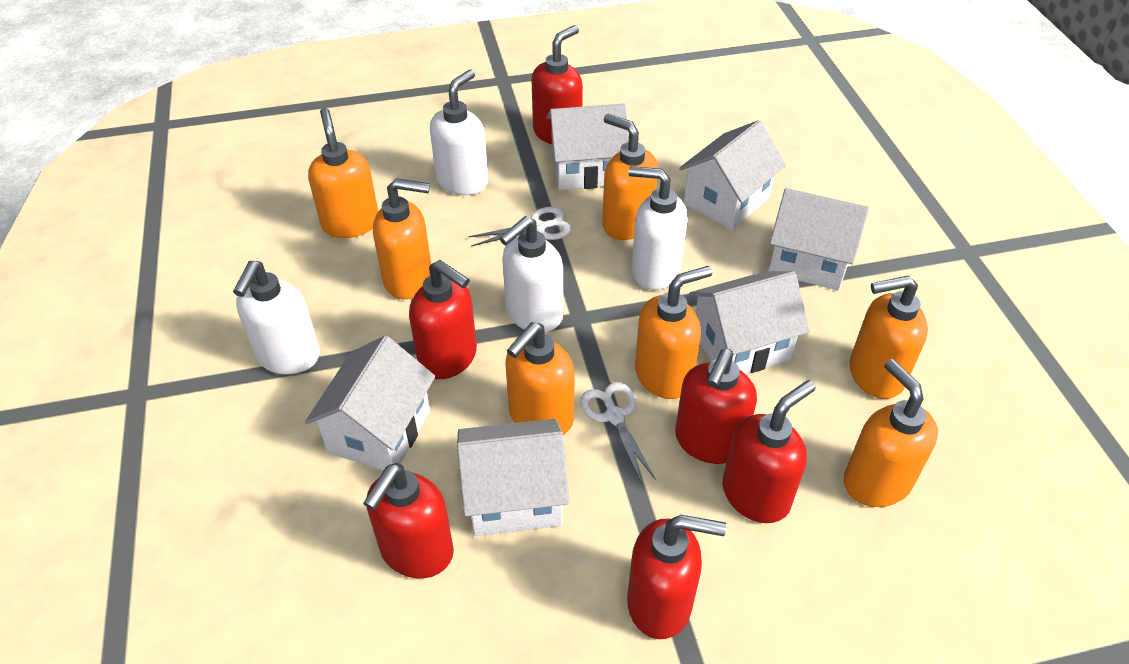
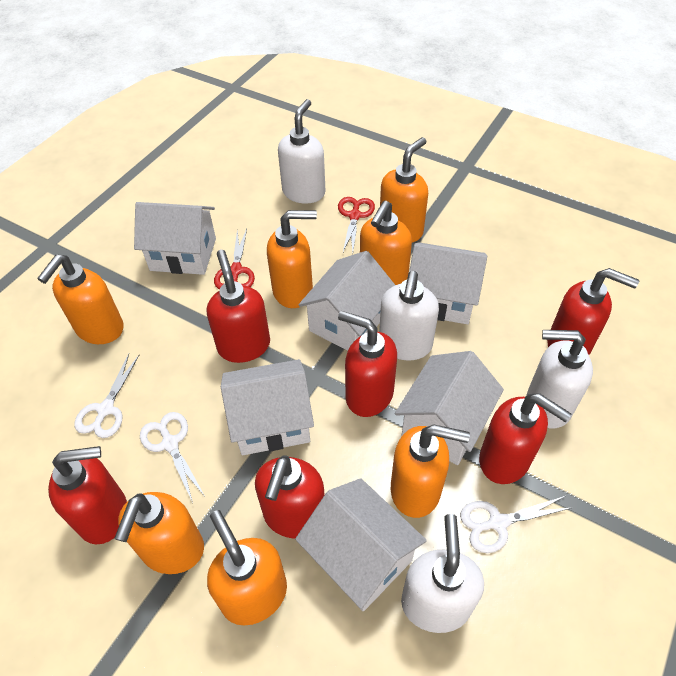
red scissors: none = 0 -> [214,229,255,289] [338,197,375,253] = 2
white scissors: [468,207,571,246] [580,382,656,484] = 2 -> [74,354,139,438] [140,412,206,503] [460,496,573,553] = 3

